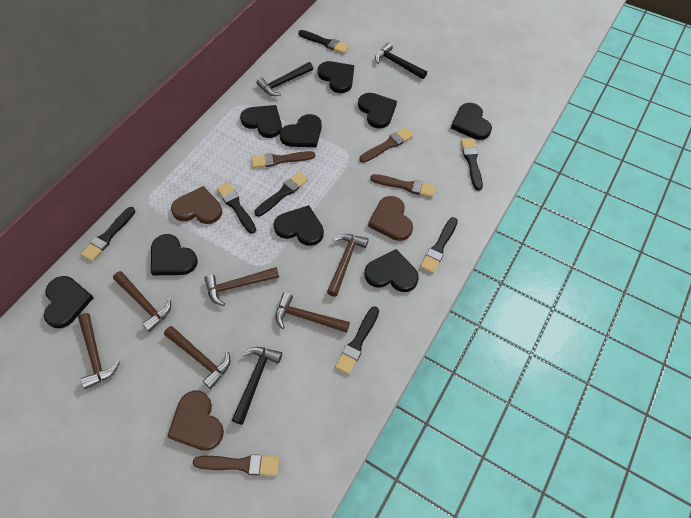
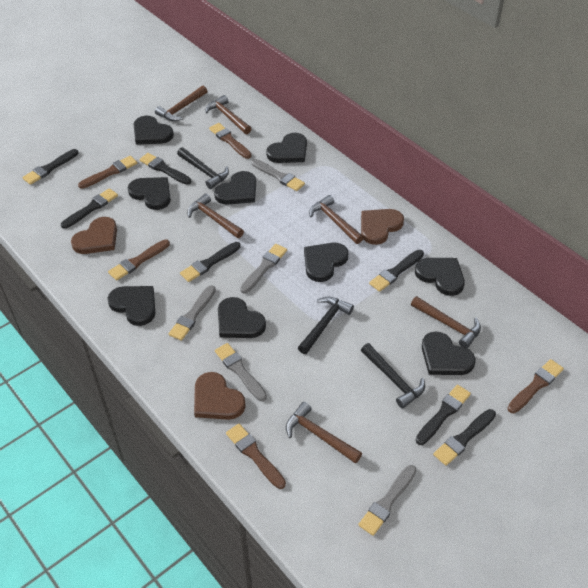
brown brush: [193,454,279,476] [251,151,316,168] [359,128,413,163] [370,174,436,197] = 4 -> [78,156,137,189] [108,239,170,281] [209,123,252,159] [226,424,286,489] [507,359,564,413] = 5
grey brush: none = 0 -> [169,285,216,341] [215,343,267,401] [240,244,287,294] [251,159,305,191] [358,465,416,536] = 5

